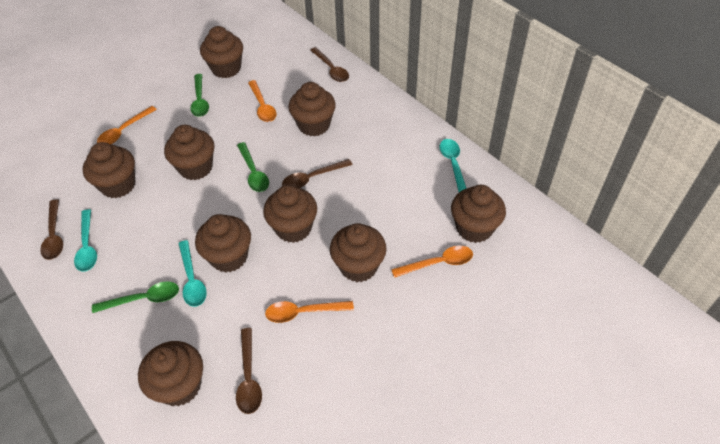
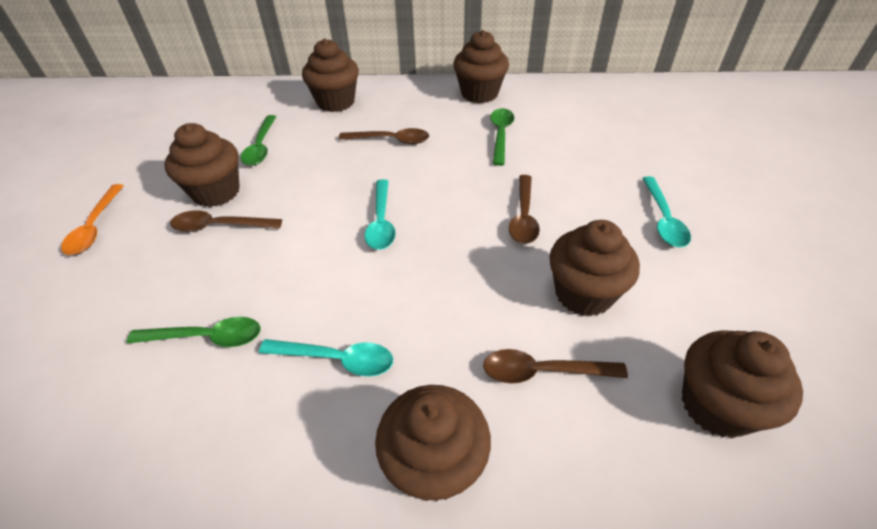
brown cupcake: [82,142,135,198] [138,341,203,407] [164,125,214,180] [195,214,251,273] [200,26,243,78] [263,185,317,243] [288,82,336,137] [330,223,387,282] [451,185,506,243] = 9 -> [165,123,240,207] [302,38,359,112] [375,385,491,502] [453,30,509,103] [549,220,640,317] [682,330,803,438] = 6
orange spoon: [97,106,157,144] [248,80,277,122] [265,301,354,323] [391,246,473,278] = 4 -> [61,184,124,255] = 1

